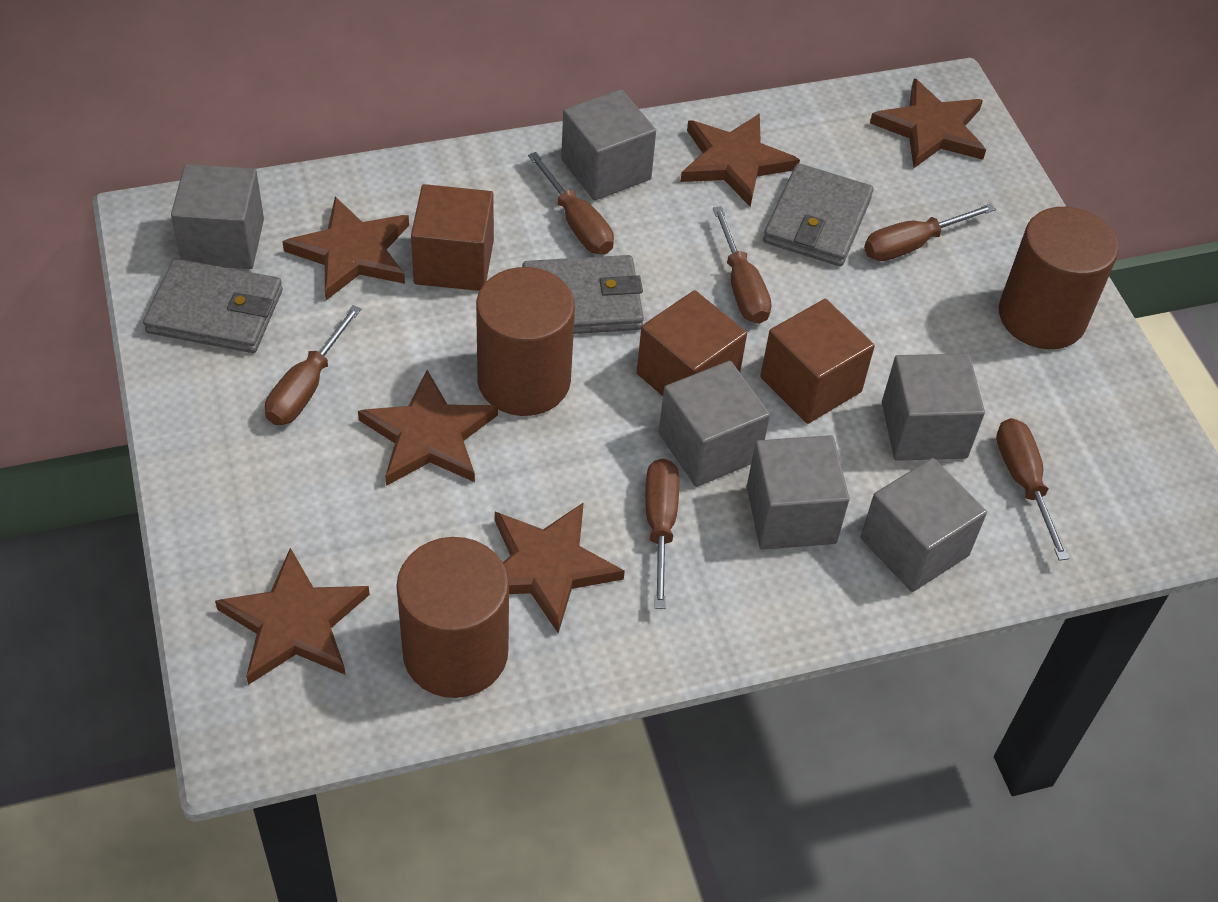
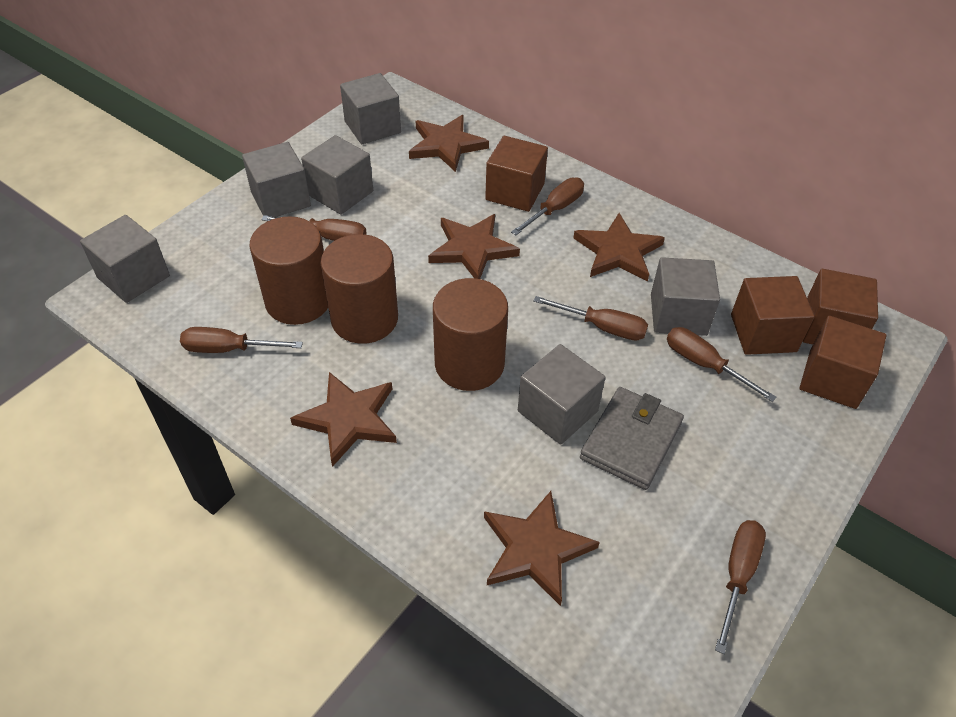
brown cube: [411,184,494,291] [637,290,747,396] [760,299,875,424] = 3 -> [485,136,548,212] [731,276,815,355] [800,316,886,409] [803,269,878,344] = 4
brown star: [215,548,370,685] [282,197,409,300] [358,370,498,486] [495,502,625,633] [680,114,800,207] [870,78,986,168] = 6 -> [290,372,397,467] [409,115,489,172] [428,214,520,279] [484,491,600,606] [573,213,665,282] = 5
grey wallet: [143,258,283,353] [522,255,644,334] [763,163,874,266] = 3 -> [580,387,684,490] = 1

